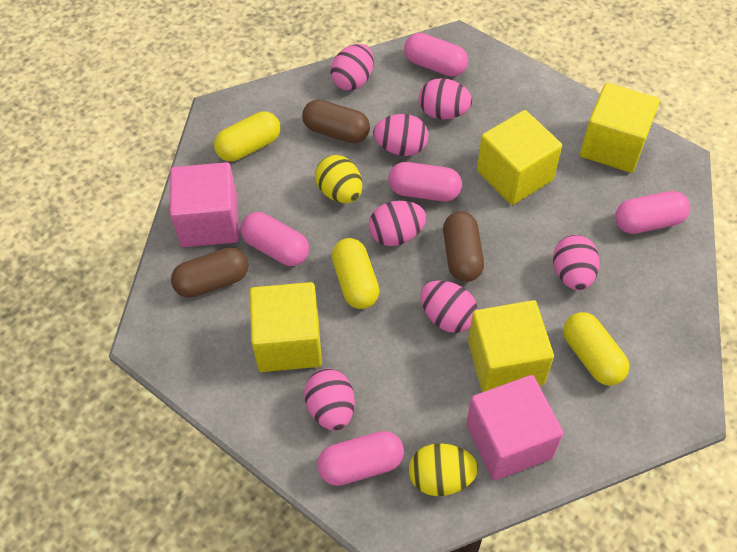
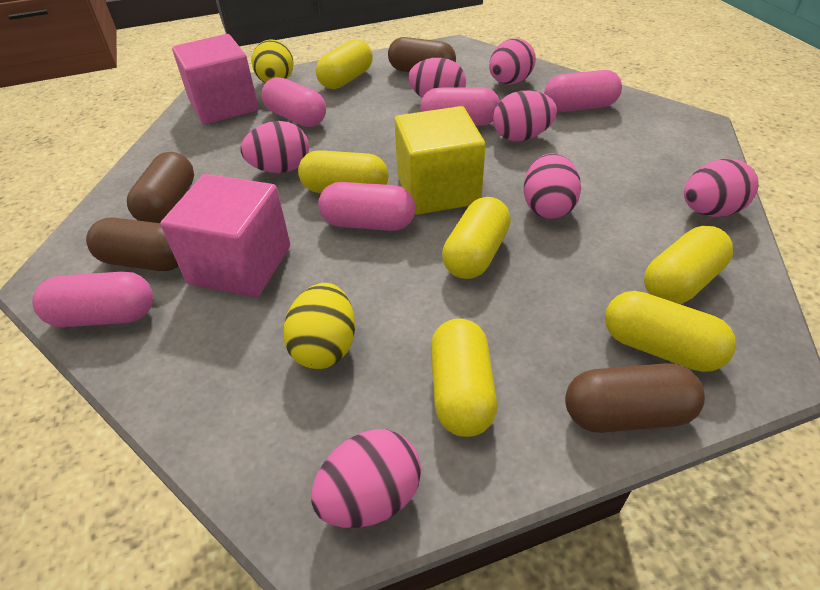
brown capsule: [171,247,248,298] [302,100,370,143] [443,211,484,282] = 3 -> [86,217,179,271] [127,152,194,223] [388,37,456,72] [565,363,705,433] = 4
yellow capsule: [214,111,281,161] [332,238,380,309] [563,312,629,386] = 3 -> [298,150,388,193] [316,39,373,89] [431,318,497,437] [442,197,511,279] [605,291,736,372] [644,226,733,304] = 6
yellow cube: [250,282,322,372] [468,300,554,392] [477,110,562,205] [580,83,660,173] = 4 -> [395,106,486,215] = 1

